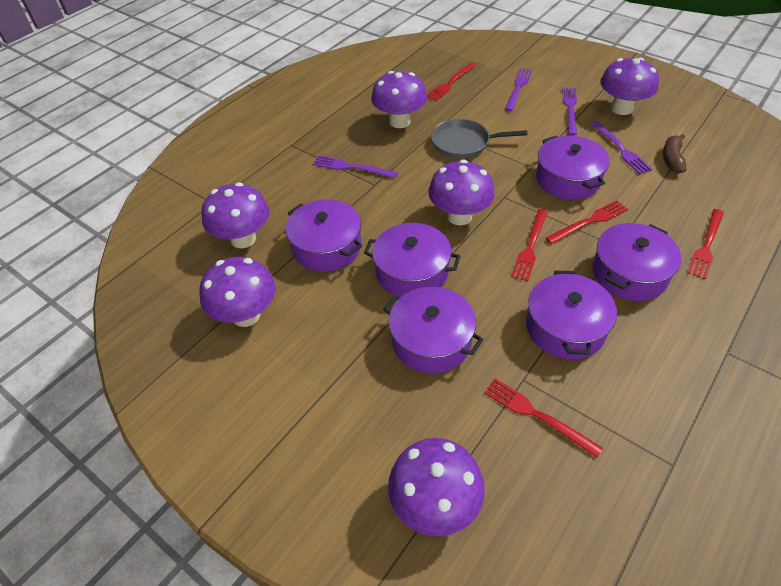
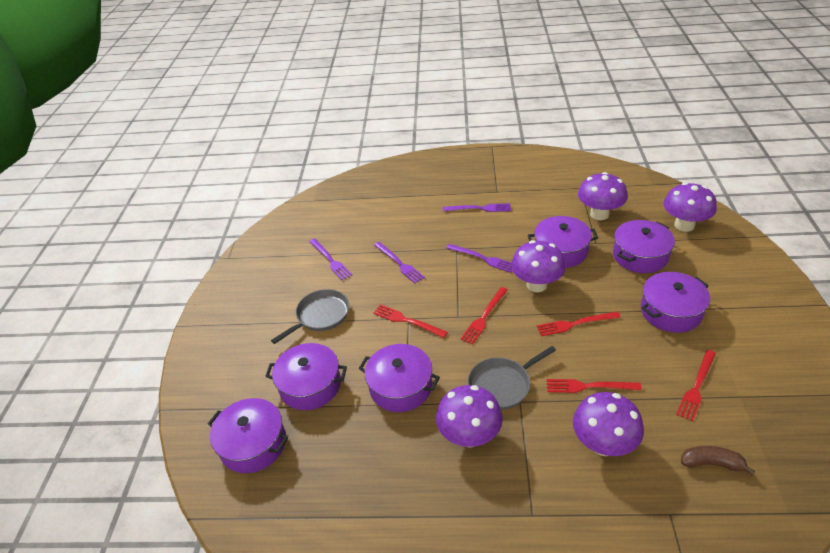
grey pan: [431,119,527,158] = 1 -> [271,289,349,344] [468,346,556,410] = 2
purple mushroom: [199,257,275,327] [202,182,269,248] [371,71,427,128] [388,438,485,536] [428,160,495,225] [600,57,659,115] = 6 -> [436,385,503,447] [511,240,566,292] [573,392,644,456] [578,172,628,220] [664,182,717,232] = 5

